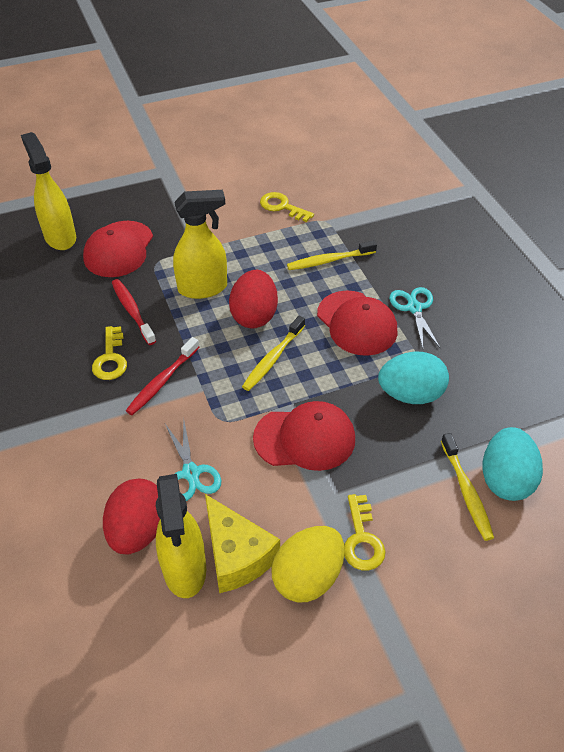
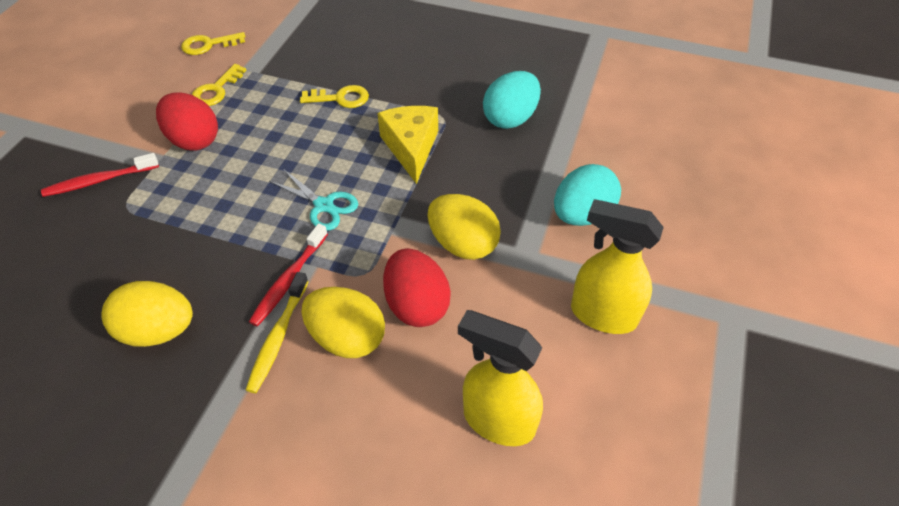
red cap: [83,221,153,277] [253,401,355,471] [317,291,397,356] = 3 -> none = 0
turquoise scissors: [165,418,221,501] [389,287,440,348] = 2 -> [269,169,358,230] = 1
yellow egg: [271,526,345,602] = 1 -> [101,281,193,347] [301,287,385,358] [428,194,501,260] = 3
yellow spray bottle: [21,132,76,250] [156,474,206,598] [173,190,227,299] = 3 -> [458,310,543,446] [571,199,664,334] = 2
yellow toothbrush: [242,316,305,391] [287,241,377,270] [441,433,494,541] = 3 -> [246,272,309,393] = 1

